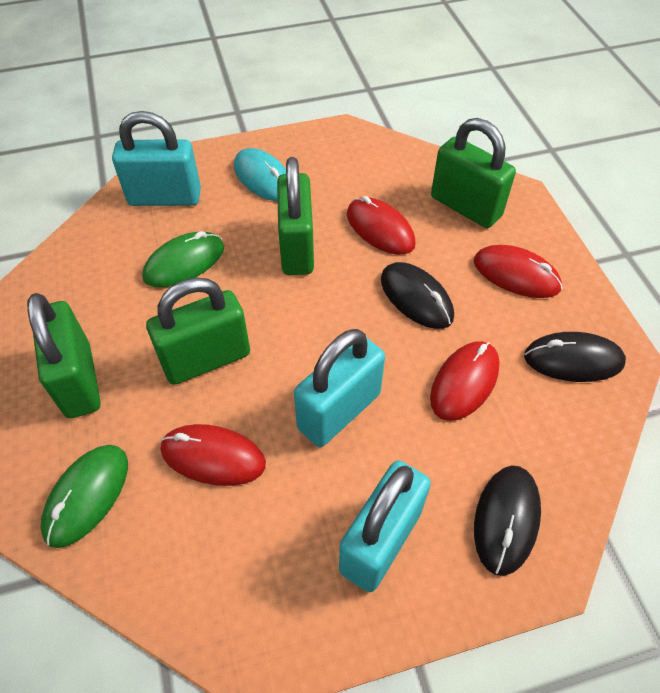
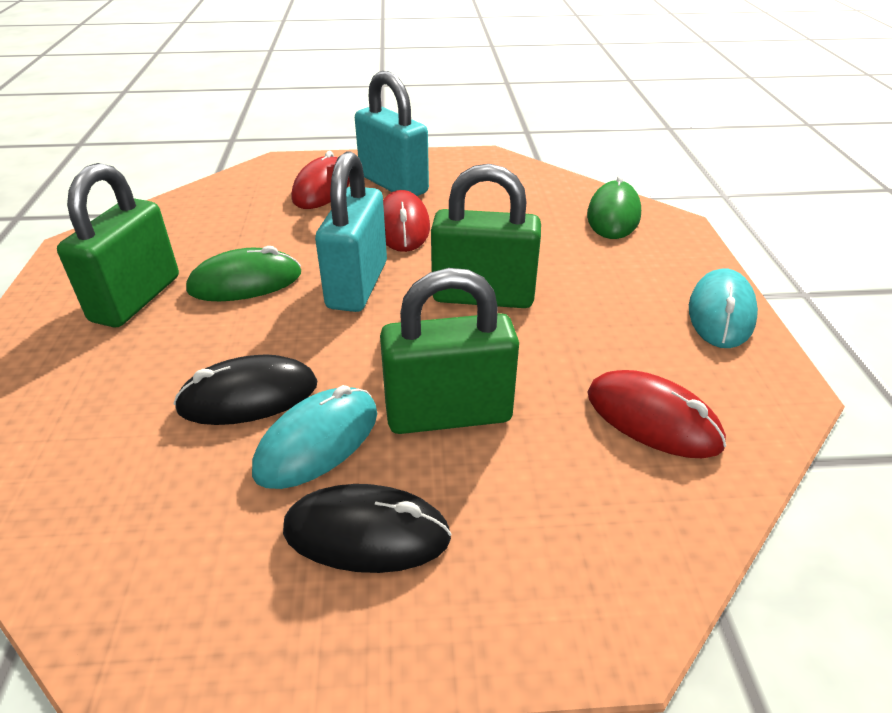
black mouse: [381,262,454,329] [474,465,541,576] [524,332,626,382] = 3 -> [173,354,317,425] [283,484,452,573] = 2
green padlock: [27,293,101,418] [146,278,250,385] [277,157,314,275] [431,118,516,228] = 4 -> [57,163,179,327] [380,268,519,434] [431,164,541,308] = 3
red mouse: [160,424,266,486] [347,196,416,255] [430,341,500,421] [474,245,562,298] = 4 -> [292,151,350,209] [383,190,430,252] [588,370,726,458] = 3
turquoise mouse: [234,148,286,201] = 1 -> [252,385,377,489] [689,268,758,348] = 2
turquoise padlock: [112,111,201,206] [294,329,385,447] [339,460,431,592] = 3 -> [315,151,387,312] [355,71,429,196] = 2

